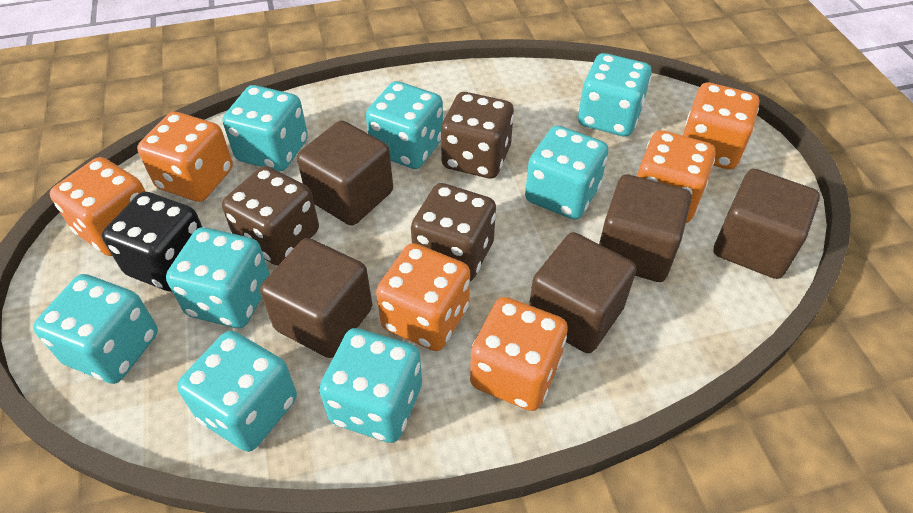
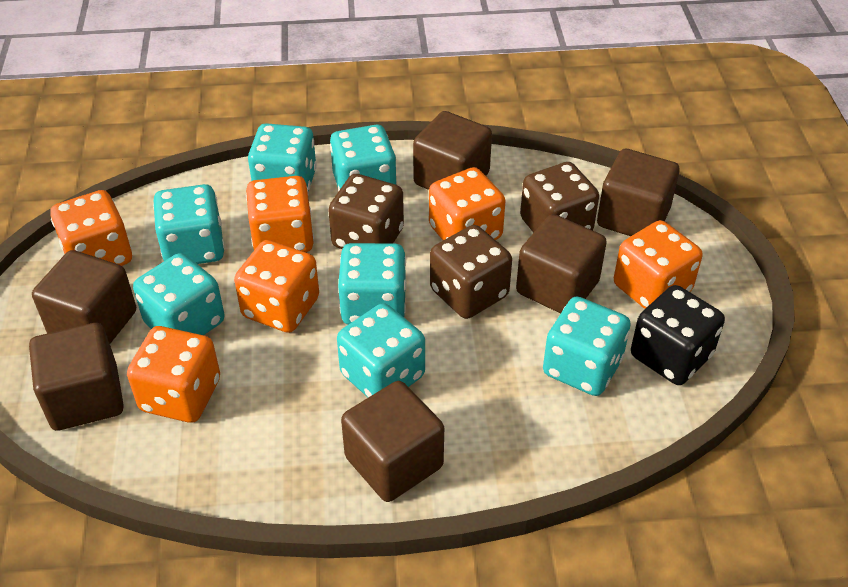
brown cube: [260,238,372,358] [297,120,393,226] [529,232,636,353] [599,174,691,282] [714,169,820,279] = 5 -> [29,323,124,431] [32,250,136,343] [341,381,444,502] [413,111,492,190] [516,214,607,314] [597,149,679,236] = 6
turquoise dice: [33,274,158,384] [166,227,270,328] [177,331,297,452] [223,85,308,171] [319,328,422,443] [366,81,443,169] [525,126,608,220] [578,53,652,137] = 8 -> [133,253,224,335] [153,184,224,264] [248,123,317,191] [330,125,397,191] [337,303,425,397] [338,243,407,325] [543,296,631,396] = 7

